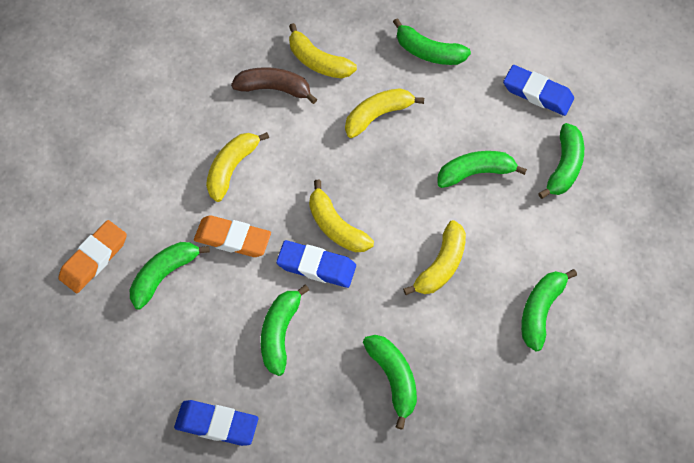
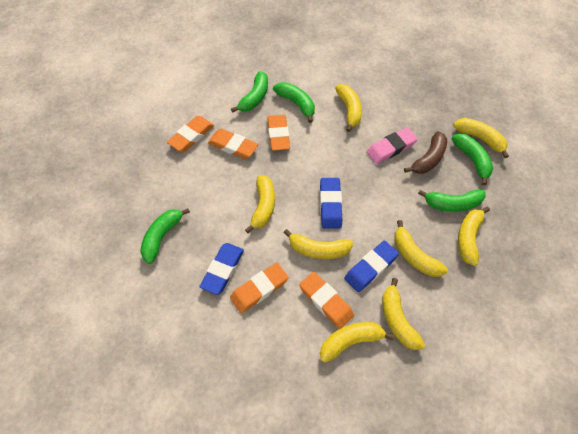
green banana: [130,242,210,310] [261,285,309,376] [363,335,417,430] [393,18,471,65] [437,151,527,188] [521,269,577,351] [538,123,584,199] = 7 -> [140,208,190,264] [231,71,268,113] [273,82,315,123] [418,189,486,212] [451,133,493,186] = 5
orange eraser: [58,220,127,293] [194,215,271,257] = 2 -> [167,116,214,152] [208,129,258,159] [230,263,289,313] [267,115,290,151] [299,272,354,329] = 5
pink eraser: none = 0 -> [366,127,418,164] = 1
yellow banana: [206,132,269,202] [289,23,357,78] [309,180,374,252] [345,88,424,138] [403,220,466,295] = 5 -> [245,175,275,233] [284,229,353,259] [320,322,394,363] [335,84,362,132] [382,278,425,350] [394,220,448,277] [453,118,509,158] [458,207,490,266] = 8

